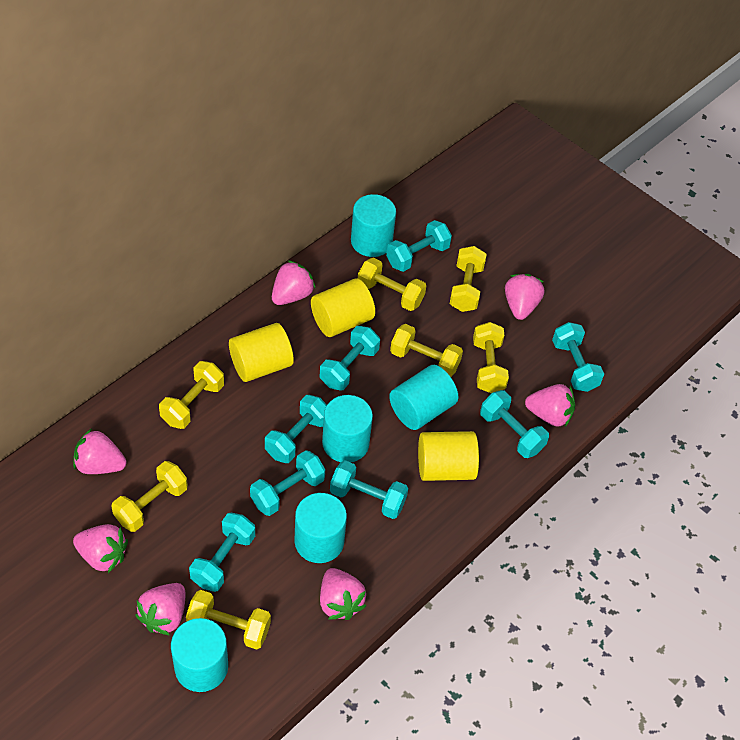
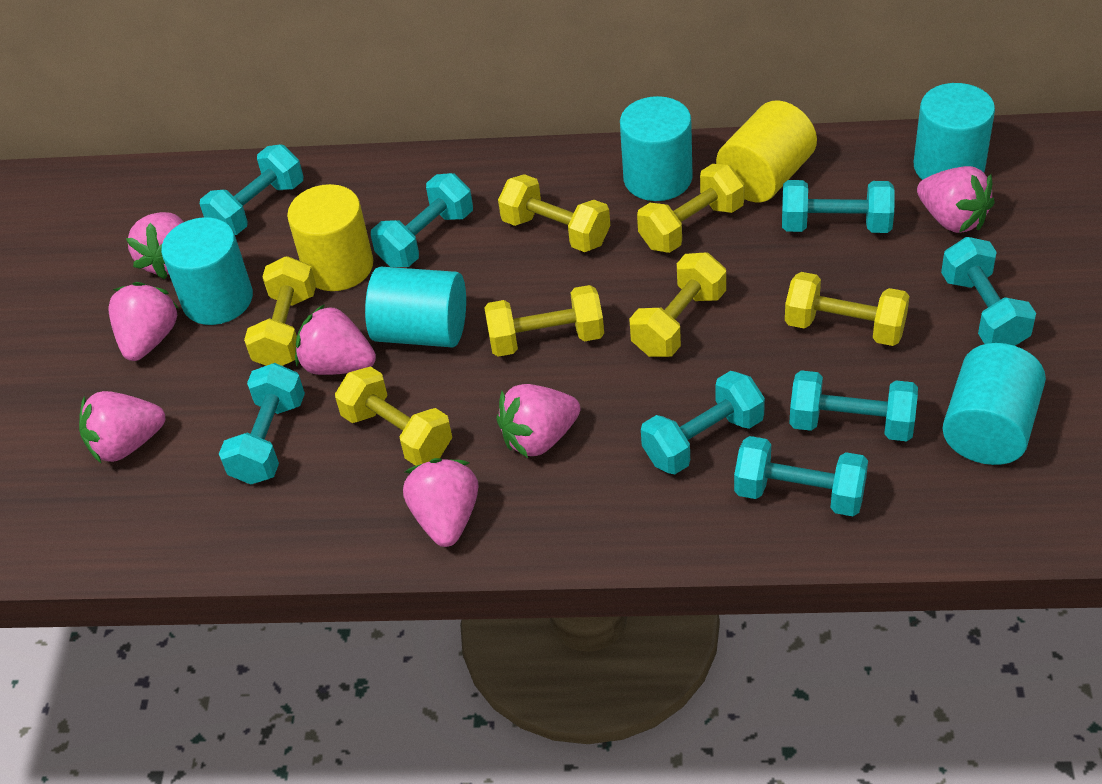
yellow cylinder: [229,323,294,382] [311,278,375,337] [418,431,479,481] = 3 -> [287,184,373,291] [716,100,817,202] = 2

